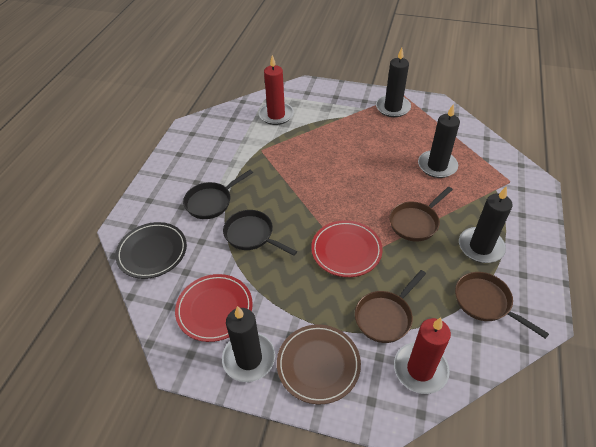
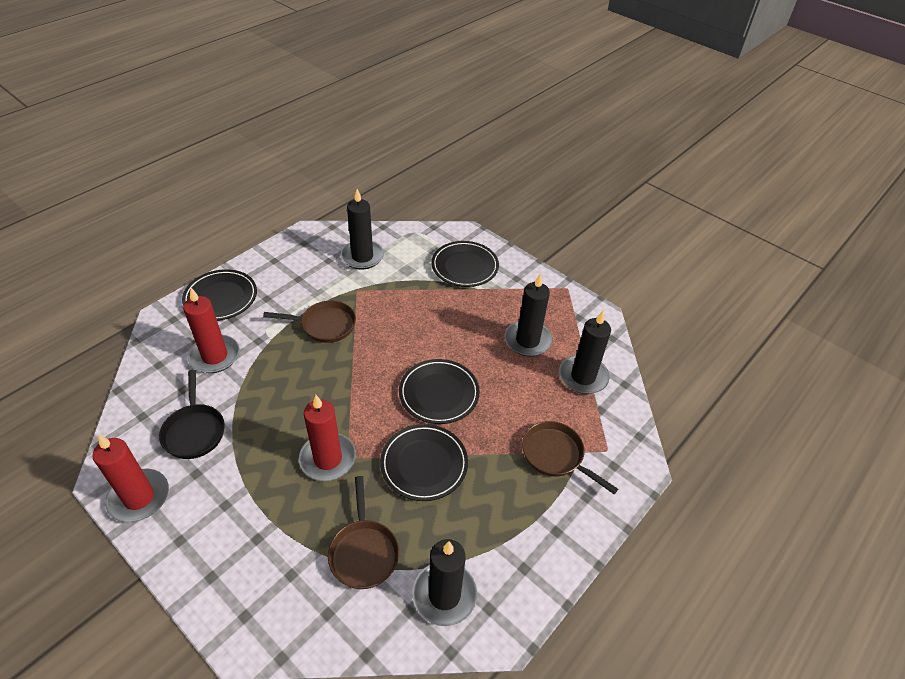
black pan: [183,170,253,219] [223,210,297,256] = 2 -> [159,370,225,459] = 1
black plate: [115,222,187,279] = 1 -> [182,269,257,321] [380,424,468,501] [399,359,480,424] [431,241,499,287] = 4
brown plate: [277,324,361,404] = 1 -> none = 0
red candle: [259,55,294,125] [394,317,451,394] = 2 -> [92,435,169,523] [183,288,240,373] [299,395,356,481] = 3
red plate: [175,274,253,342] [311,220,383,277] = 2 -> none = 0

